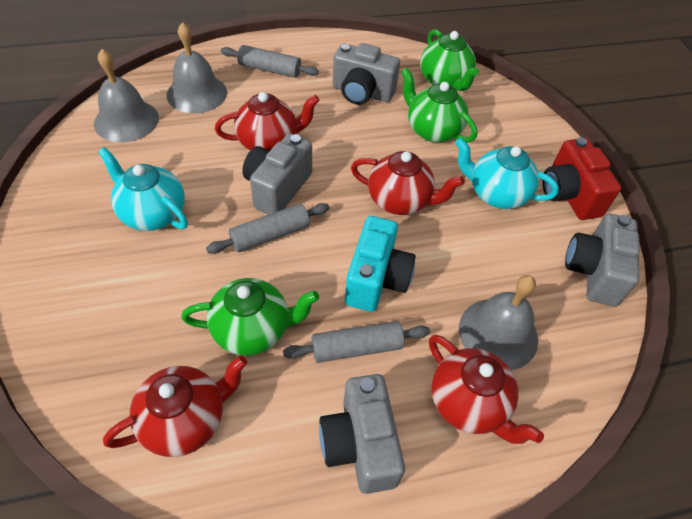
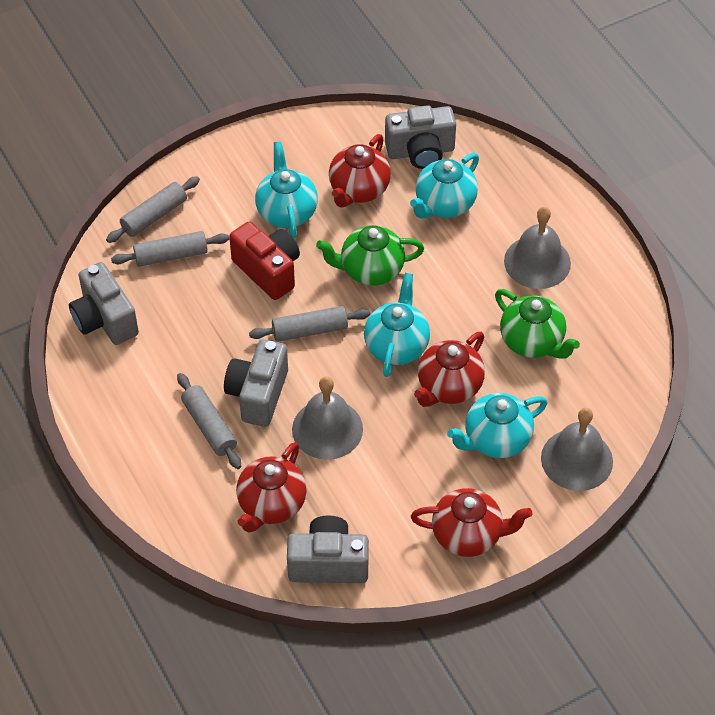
green teapot: [181,278,319,356] [401,68,477,143] [420,29,479,91] = 3 -> [316,225,424,286] [495,289,580,359] = 2
grey rolling pin: [206,203,329,254] [221,45,319,78] [283,321,430,363] = 3 -> [106,176,200,243] [111,231,229,267] [177,373,241,469] [249,306,370,342] = 4
turquoise camera: [345,216,416,312] = 1 -> none = 0
turquoise teapot: [98,147,188,231] [455,138,559,209] = 2 -> [255,141,318,238] [364,273,430,377] [410,153,479,218] [447,393,548,458] = 4

